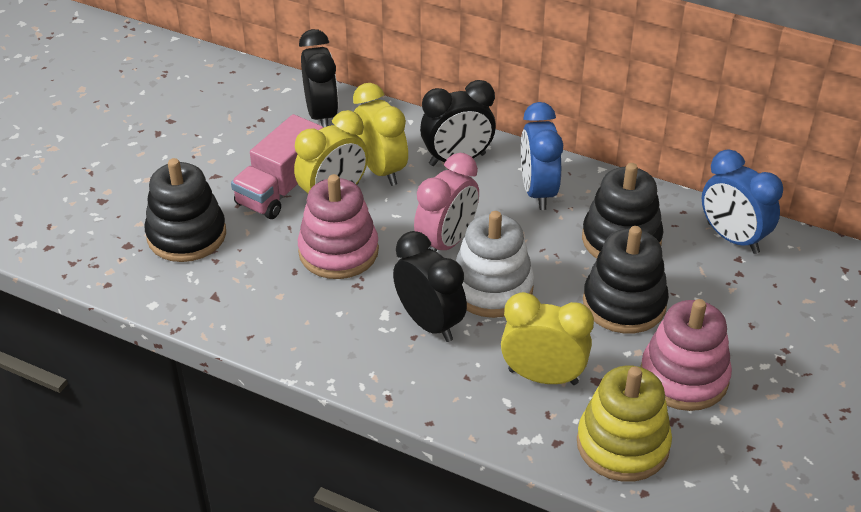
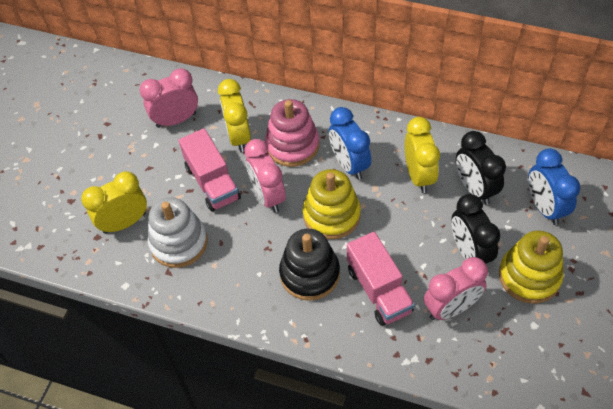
black clock: [299,29,339,127] [393,231,467,342] [420,80,496,166] = 3 -> [452,194,500,264] [456,131,506,205] = 2
black stacking toy: [145,158,226,262] [582,163,663,259] [583,226,669,333] = 3 -> [279,229,340,301] = 1
pink clock: [414,153,479,252] = 1 -> [140,68,198,128] [244,139,286,213] [424,257,488,320] = 3
pink stacking toy: [298,174,379,279] [641,299,732,411] = 2 -> [265,99,319,167] = 1
pink truck: [231,114,324,219] = 1 -> [179,128,241,212] [347,232,415,326] = 2
yellow stacking toy: [577,365,672,482] = 1 -> [303,169,361,239] [499,231,564,304] = 2

